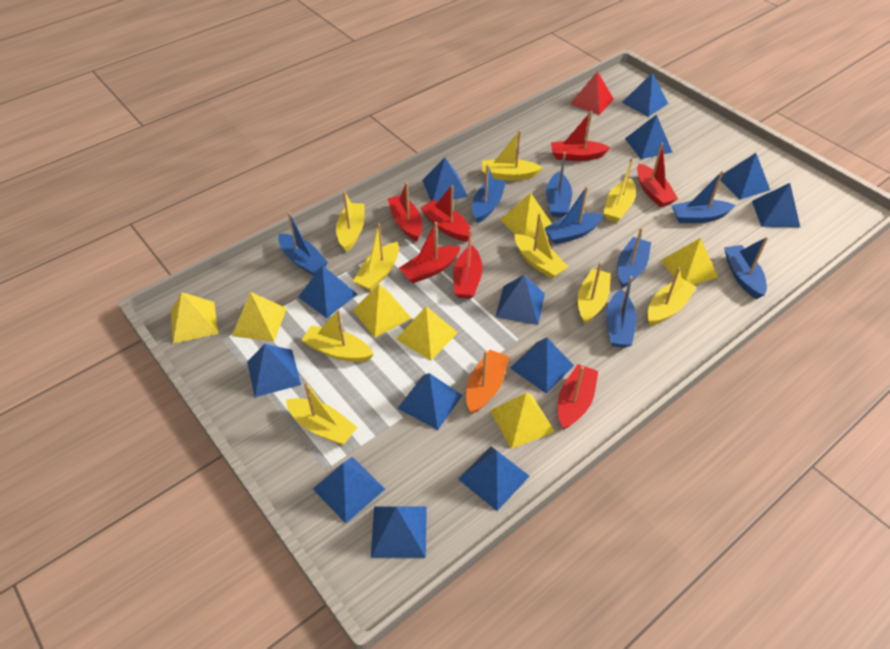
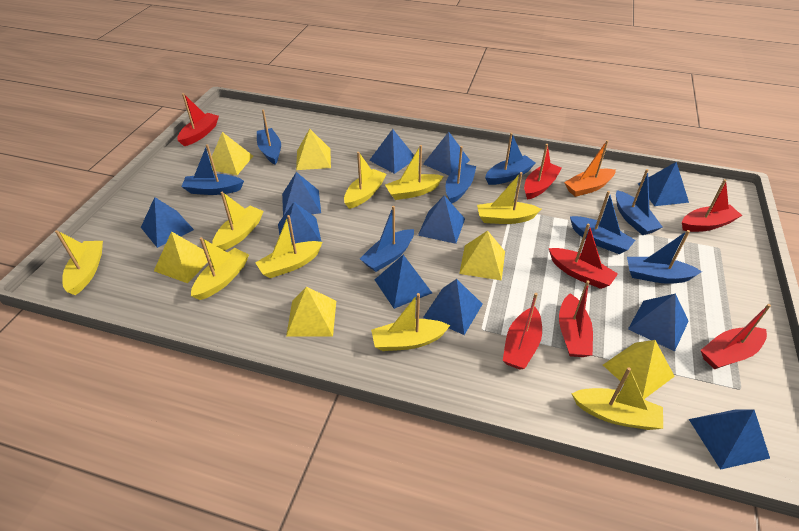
blue pyramid: [247,344,301,397] [298,265,357,318] [313,457,385,523] [371,507,427,558] [397,373,463,430] [422,158,468,202] [458,446,530,511] [496,275,545,325] [510,338,574,394] [622,72,668,117] [625,114,673,159] [720,153,770,200] [752,183,800,227] = 13 -> [141,197,194,248] [278,202,322,244] [282,172,321,216] [369,129,414,174] [375,255,432,309] [418,196,465,244] [423,132,470,175] [423,279,483,335] [628,293,689,351] [638,162,689,206] [689,409,770,470] = 11
red pyramid: [570,71,614,115] = 1 -> none = 0
yellow pyramid: [171,292,218,343] [232,292,287,341] [353,284,412,338] [396,306,458,361] [490,393,555,449] [500,193,552,238] [661,238,718,285] = 7 -> [154,231,210,283] [210,132,253,175] [286,287,336,337] [296,129,331,170] [459,231,505,281] [603,340,675,399] = 6

